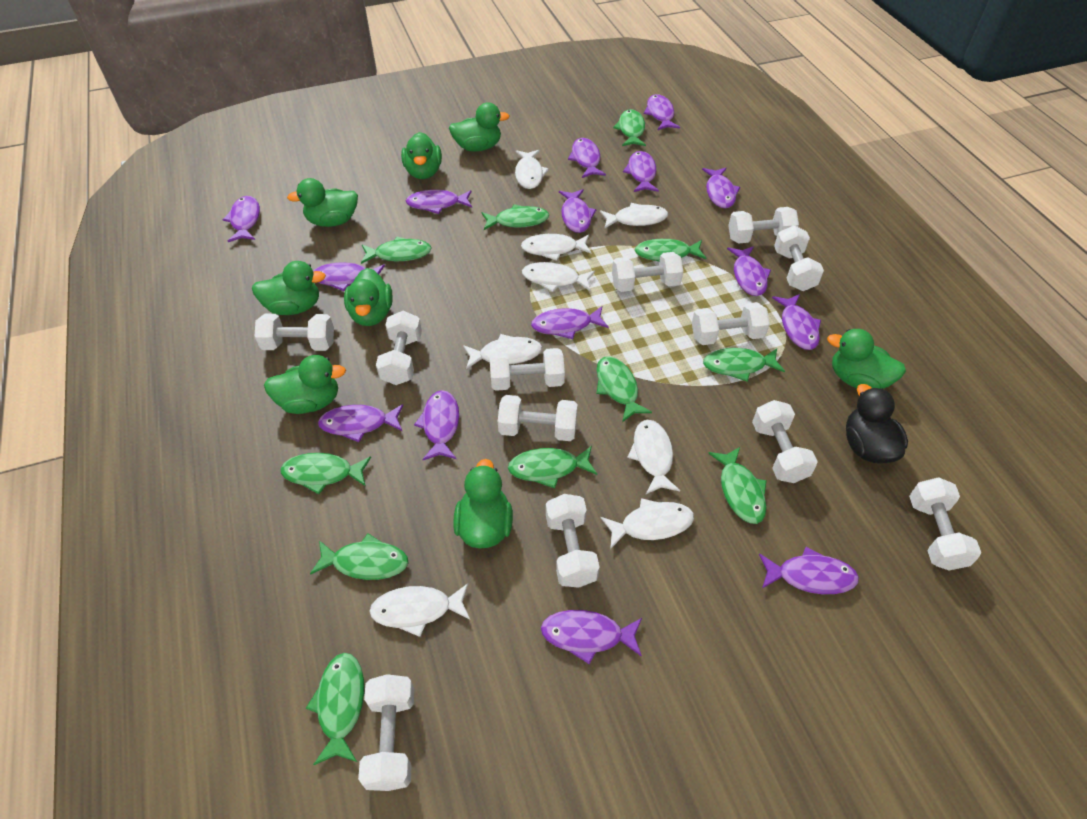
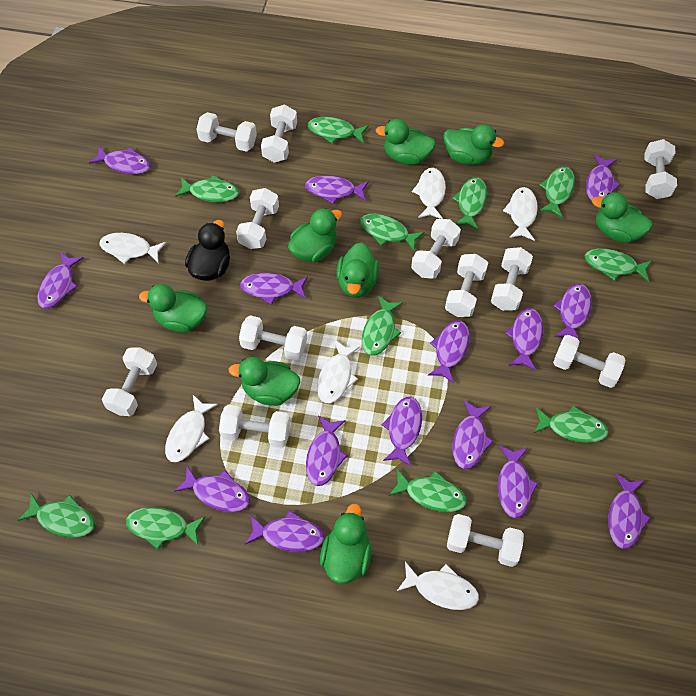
white fish: [369,583,470,637] [463,334,542,369] [515,150,549,189] [521,234,592,261] [522,262,595,292] [600,203,668,229] [601,498,694,549] [627,420,680,494] = 8 -> [99,233,166,264] [165,395,218,462] [317,339,360,403] [397,562,479,610] [412,168,446,219] [503,187,538,241] = 6

